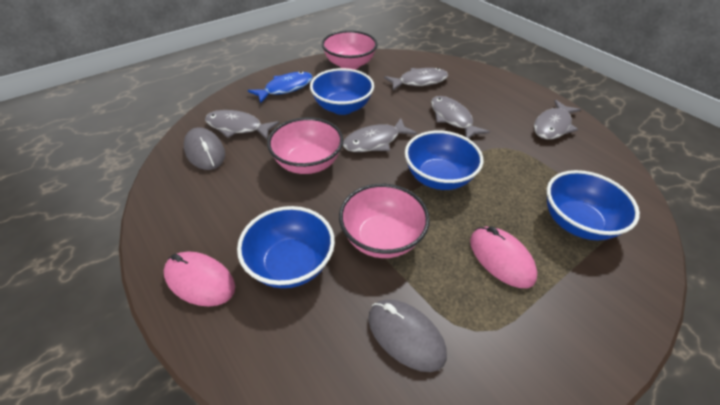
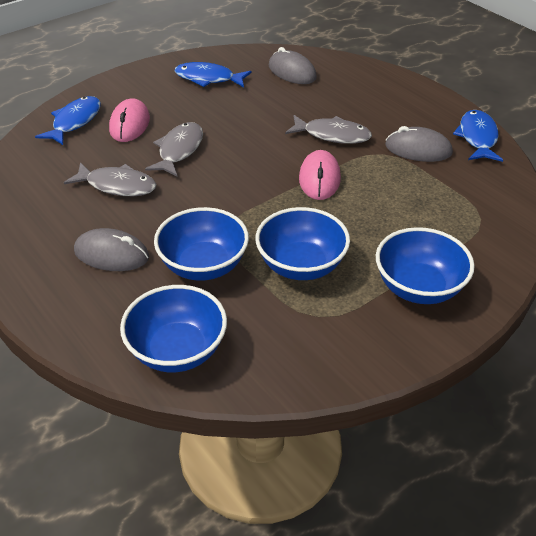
blue fish: [248,71,313,104] = 1 -> [35,96,101,145] [175,62,252,87] [453,110,503,162] = 3
grey fish: [205,110,279,140] [343,118,417,152] [384,68,448,90] [431,96,490,139] [534,100,581,140] = 5 -> [64,162,156,196] [145,122,203,176] [285,115,372,144] = 3
grey mouse: [184,127,225,170] [368,300,447,372] = 2 -> [74,228,149,271] [269,47,317,84] [385,126,453,162] = 3
pink bowl: [267,117,343,174] [322,30,378,70] [339,184,430,258] = 3 -> none = 0

